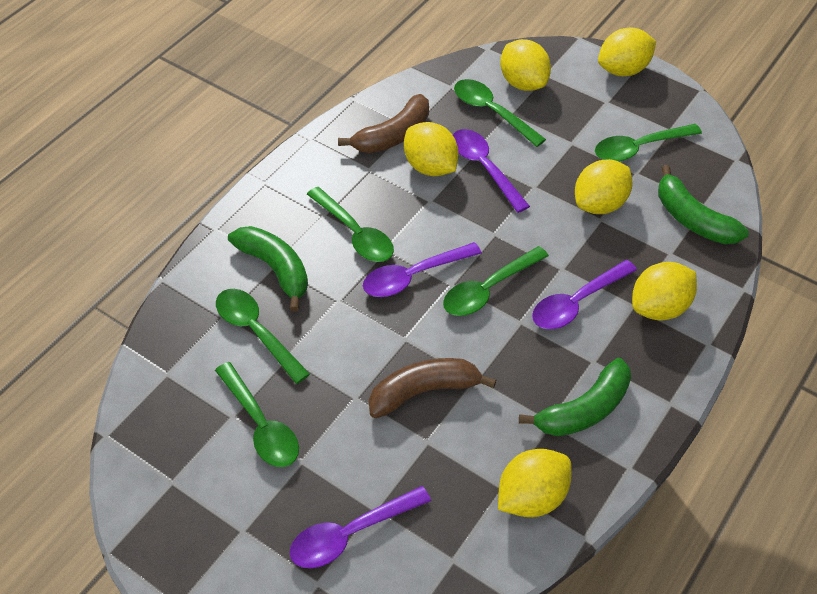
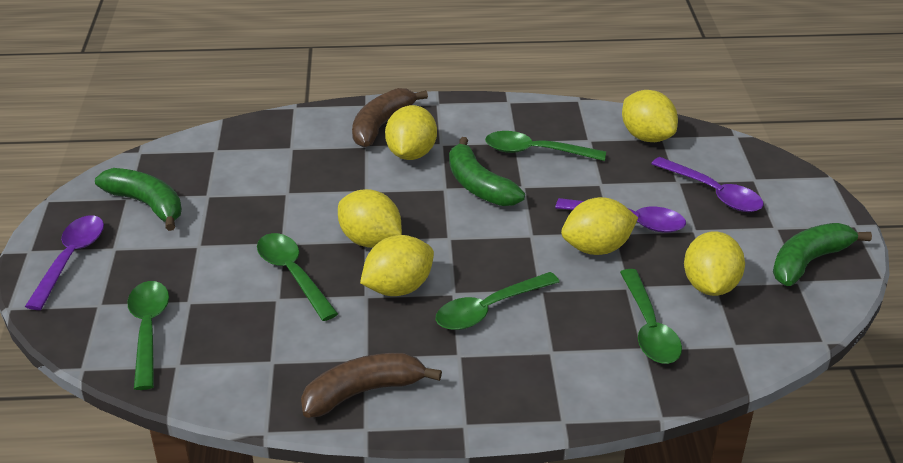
green spoon: [215,362,299,467] [216,289,310,384] [307,187,394,262] [443,246,549,316] [454,79,546,147] [595,124,702,162] = 6 -> [127,281,169,390] [257,233,338,321] [436,272,560,330] [485,131,606,161] [620,269,682,364] = 5
purple spoon: [290,486,431,568] [363,242,482,297] [453,129,530,213] [532,260,637,329] = 4 -> [25,215,104,310] [555,198,686,233] [651,157,764,212] = 3

